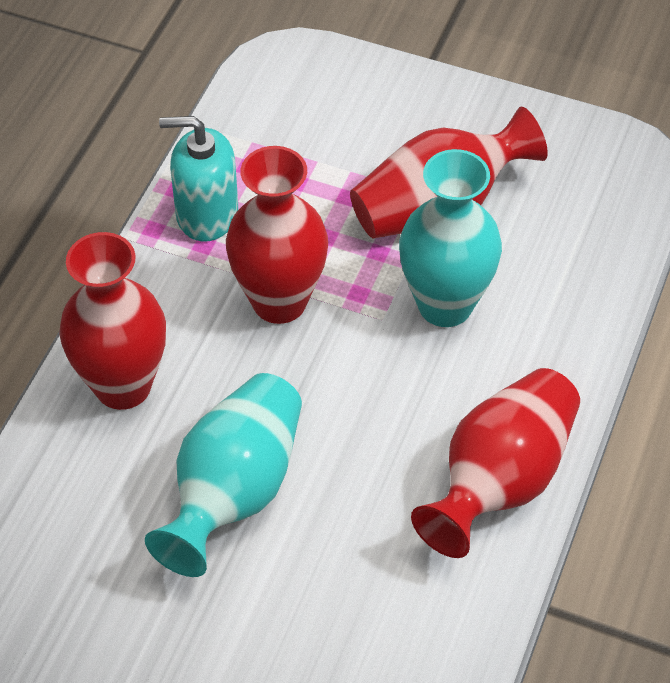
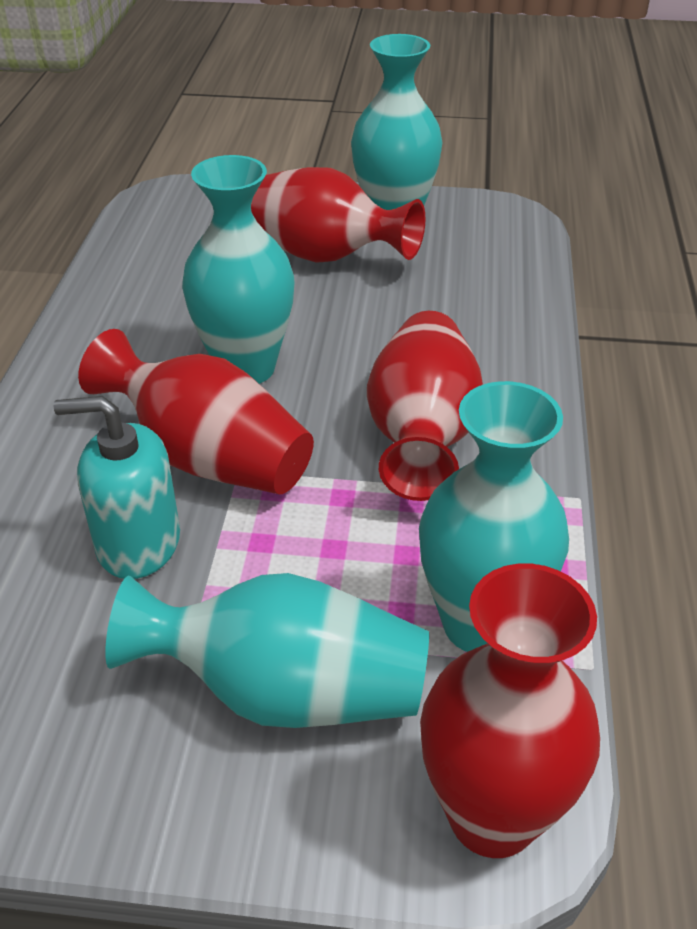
turquoise vase: [145,373,302,577] [399,149,502,327] = 2 -> [105,573,429,728] [182,155,294,384] [351,34,442,210] [419,381,569,652] = 4

